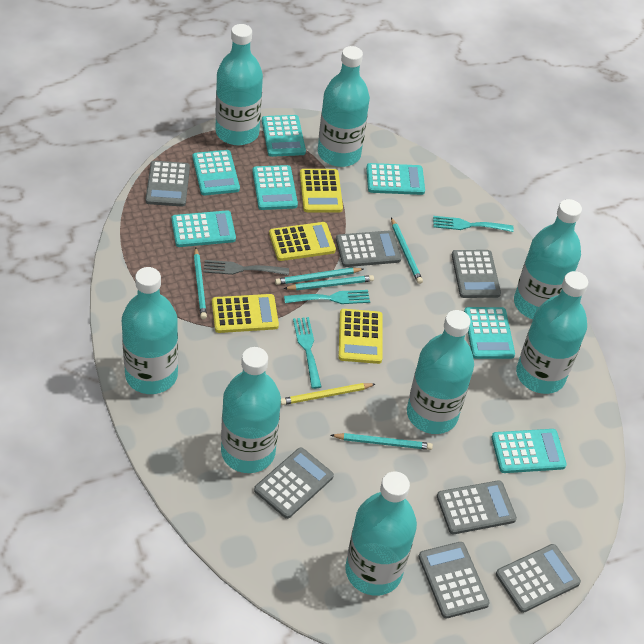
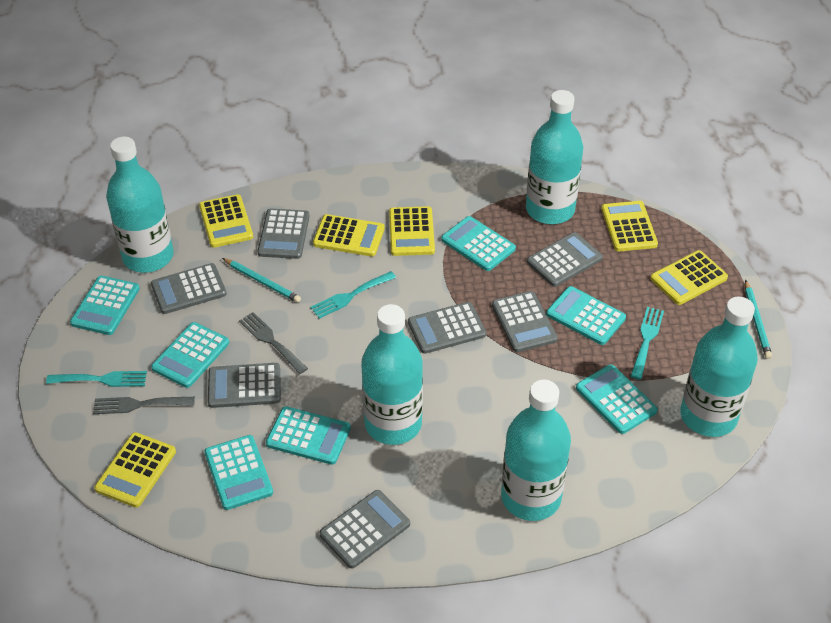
grey fork: [203,260,289,275] = 1 -> [93,397,195,414] [239,312,308,374] = 2
turquoise bottle: [122,267,178,394] [215,24,263,145] [221,347,281,473] [318,46,370,167] [345,472,417,596] [407,310,474,434] [514,199,582,319] [516,271,588,394] = 8 -> [106,137,174,273] [361,304,423,445] [501,380,571,521] [526,90,583,224] [680,297,758,437] = 5
turquoise pencil: [194,247,207,319] [275,268,364,285] [283,275,374,290] [331,433,433,450] [391,217,423,284] = 5 -> [222,258,301,303] [745,280,772,359] = 2
yellow calculator: [212,294,279,333] [269,222,336,261] [300,169,343,212] [338,309,383,364] = 4 -> [94,432,176,507] [199,194,253,248] [313,214,385,256] [389,206,435,256] [601,201,658,252] [650,250,728,305] = 6
yellow pencil: [281,383,375,405] = 1 -> none = 0

